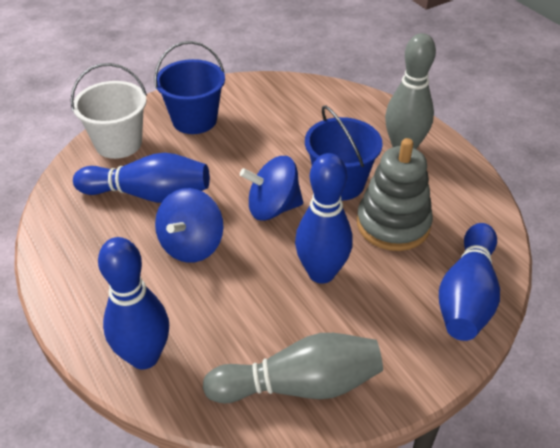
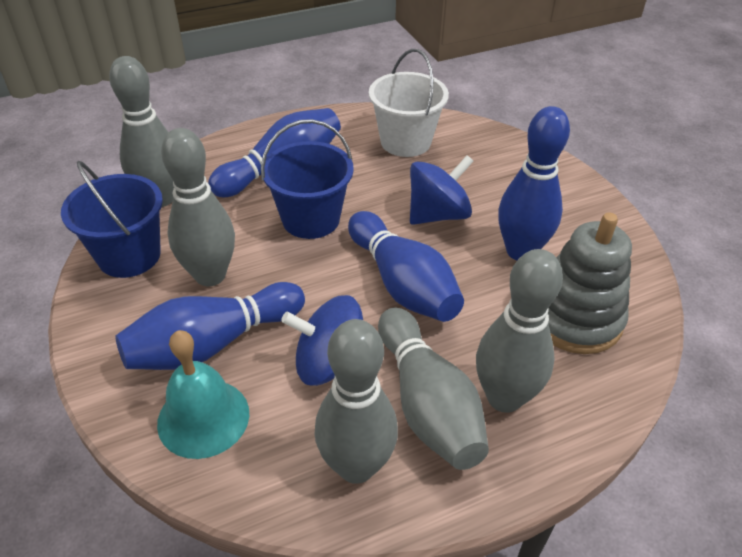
grey bowling pin: [203,333,383,404] [385,33,436,149] = 2 -> [109,56,174,207] [161,128,235,286] [315,319,398,484] [378,308,489,470] [476,249,563,413] = 5
turquoise bell: none = 0 -> [157,330,249,459] = 1

